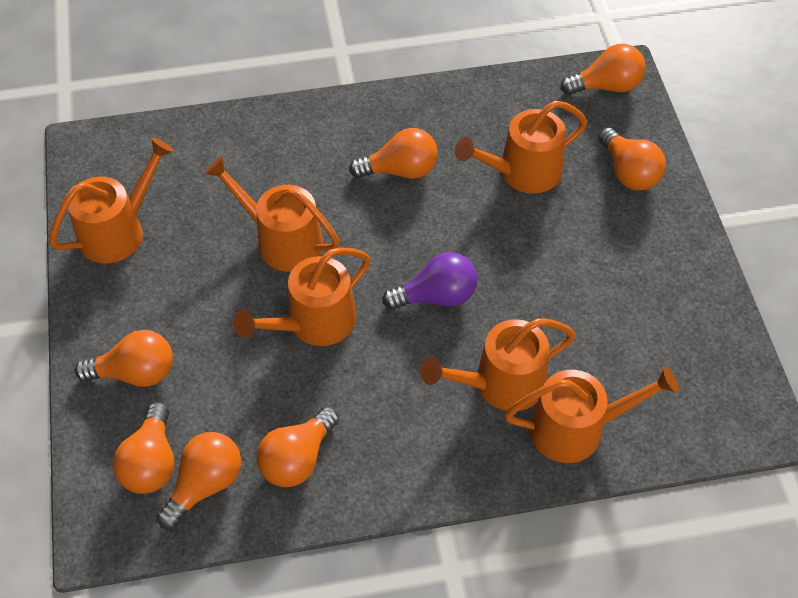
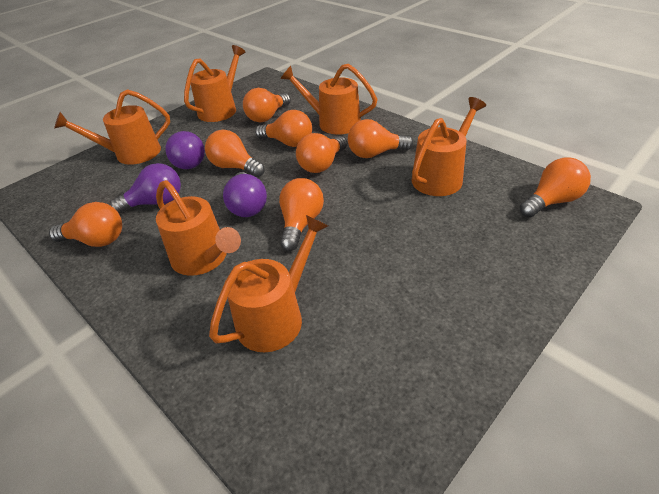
orange light bulb: [75,330,173,387] [113,402,174,494] [157,432,241,530] [256,407,339,487] [349,128,438,179] [560,44,646,95] [598,127,666,191] = 7 -> [49,202,122,247] [205,130,265,177] [243,88,291,122] [255,110,312,147] [279,178,324,251] [296,133,347,173] [348,119,413,158] [520,158,591,218] = 8
purple light bulb: [382,252,477,310] = 1 -> [110,163,181,214] [165,131,205,169] [223,172,267,217] = 3

